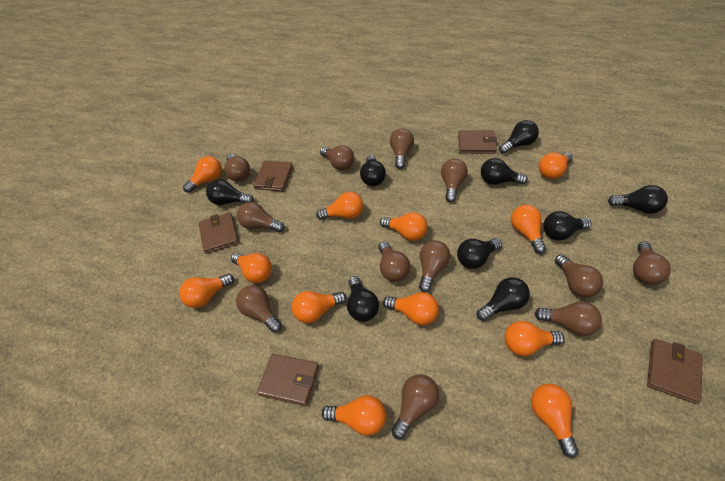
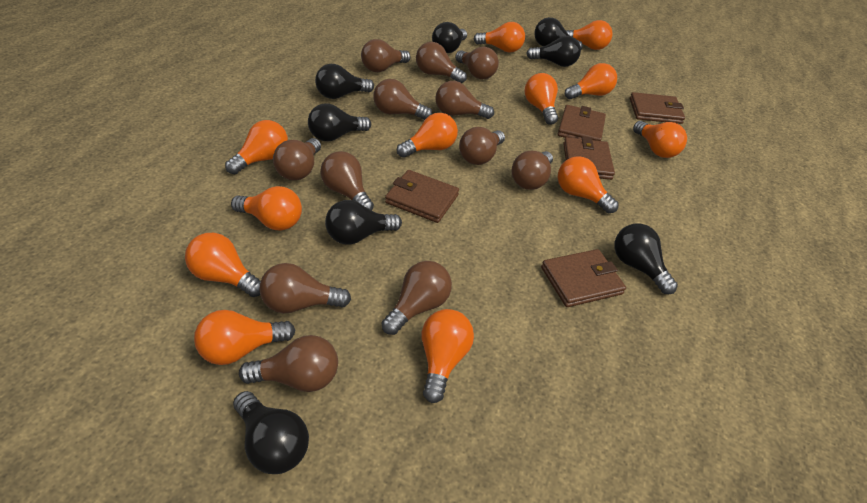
black light bulb: [206,179,254,205] [347,276,379,322] [360,155,386,186] [457,238,502,269] [477,277,530,321] [481,158,528,185] [499,120,539,154] [543,211,592,241] [608,185,668,214] = 9 -> [233,391,309,474] [308,104,371,141] [315,64,374,99] [325,200,402,245] [432,22,467,53] [526,36,581,67] [534,17,583,49] [615,224,678,294] = 8

